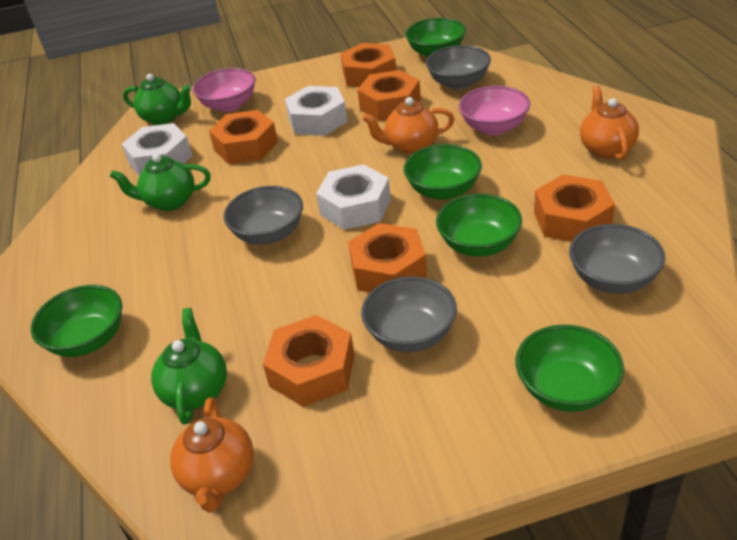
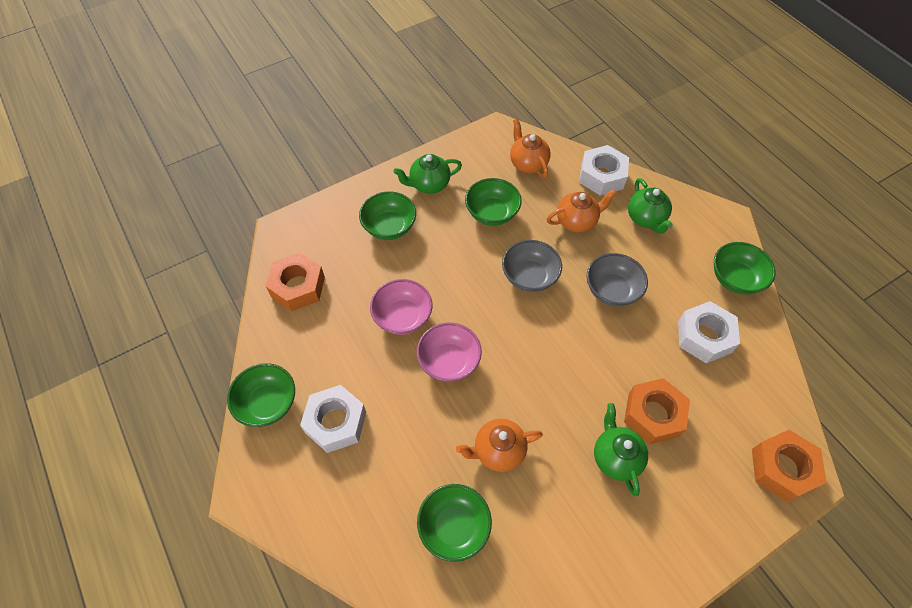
grey bowl: [223,186,303,245] [361,276,457,352] [426,45,491,90] [569,224,665,294] = 4 -> [502,240,562,292] [587,253,648,307] = 2
orange nut: [209,110,278,164] [263,315,355,407] [340,43,396,87] [348,223,427,293] [358,70,421,121] [534,174,615,242] = 6 -> [266,253,325,311] [624,378,690,444] [752,430,827,502] = 3

